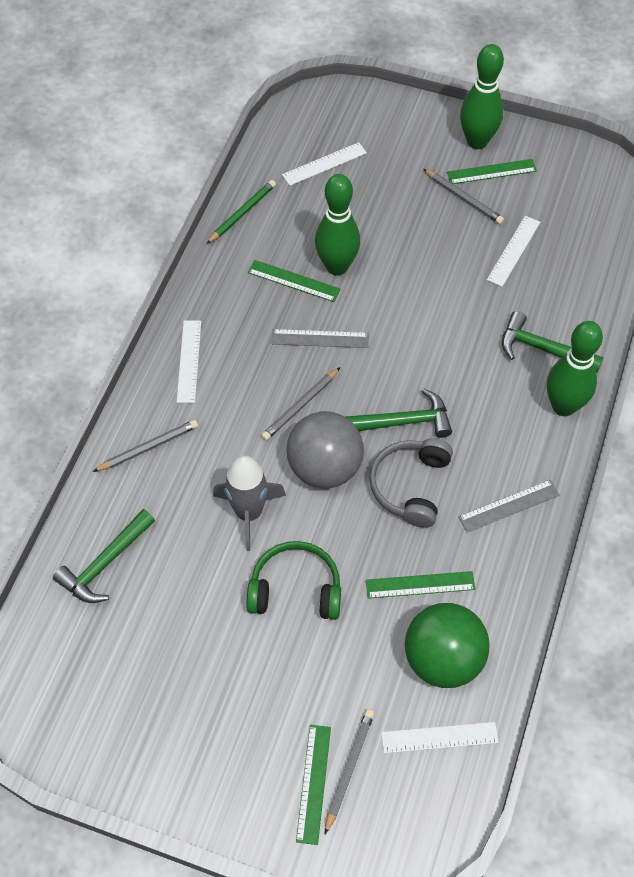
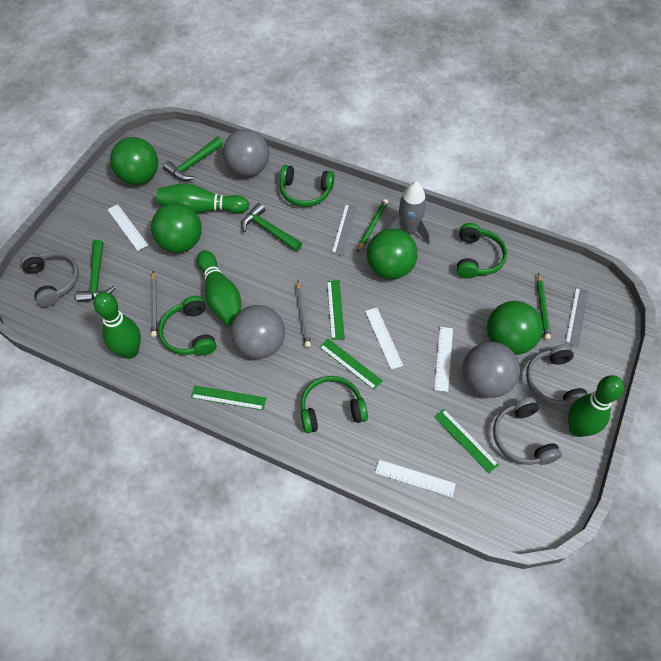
green ball: [405,603,489,688] = 1 -> [110,137,158,185] [151,203,202,253] [367,228,418,279] [487,301,543,355] = 4
green bowling pin: [315,174,360,275] [460,44,504,149] [547,321,603,416] = 3 -> [94,292,141,359] [157,183,249,214] [197,250,241,326] [568,375,624,437] = 4
green headphones: [246,541,341,620] = 1 -> [158,296,216,356] [280,165,335,207] [301,376,368,433] [457,223,507,279] = 4
green pencil: [206,180,276,244] = 1 -> [357,199,388,252] [537,273,551,340] = 2
grey ball: [286,411,364,489] = 1 -> [223,129,269,177] [231,305,285,359] [463,342,520,398] = 3
grey headphones: [369,438,453,528] = 1 -> [20,251,79,307] [493,397,562,465] [526,344,588,409] = 3
grey pencil: [93,420,198,472] [261,367,340,441] [325,709,374,834] [423,169,504,224] = 4 -> [150,271,157,337] [296,281,311,347] = 2

